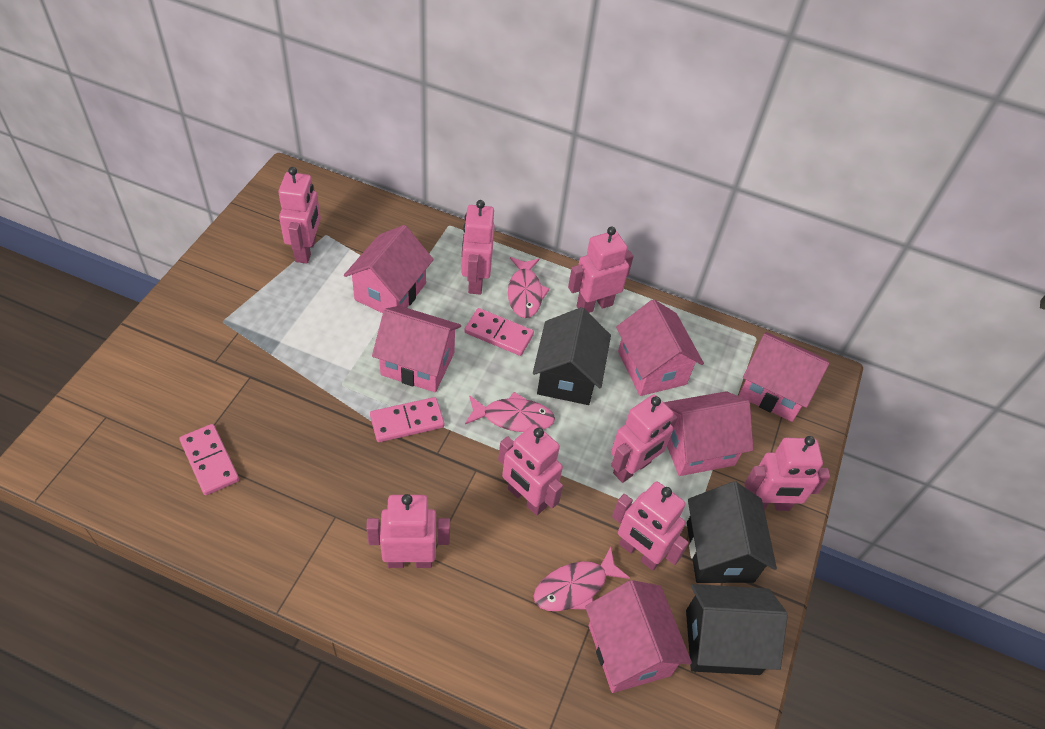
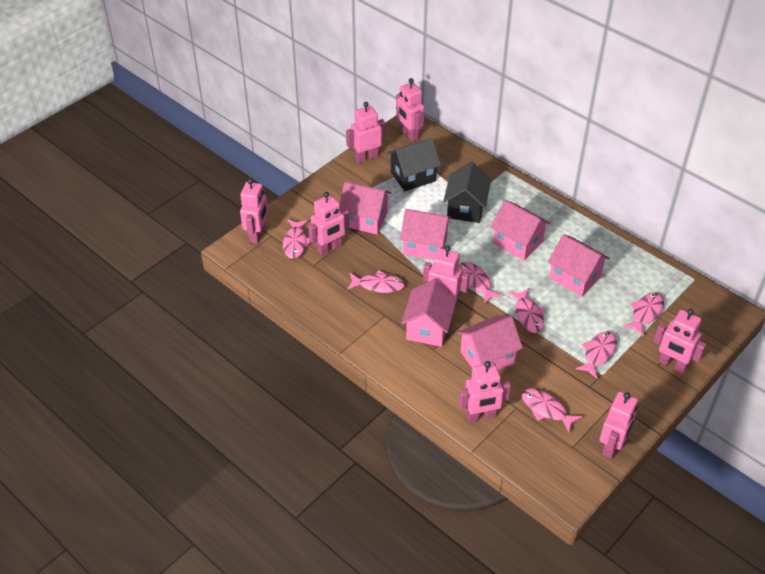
black house: [533,307,611,405] [686,584,788,675] [687,482,777,583] = 3 -> [387,138,441,191] [443,162,491,223] = 2
pink domino: [179,424,239,495] [370,397,444,442] [464,308,534,356] = 3 -> none = 0
pink fish: [465,392,555,432] [508,257,550,318] [533,547,630,611] = 3 -> [283,219,310,259] [347,270,405,293] [459,262,503,304] [508,288,545,333] [522,388,582,432] [576,331,617,379] [623,293,664,336] = 7

